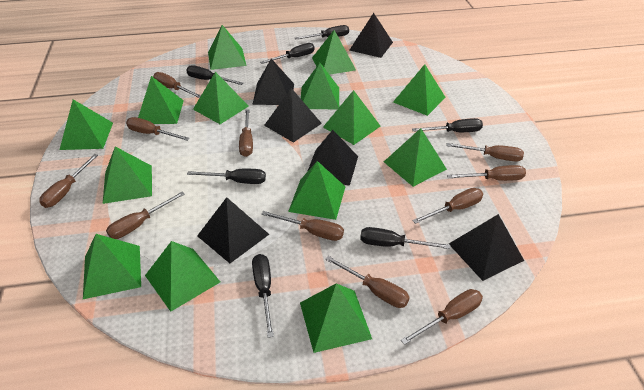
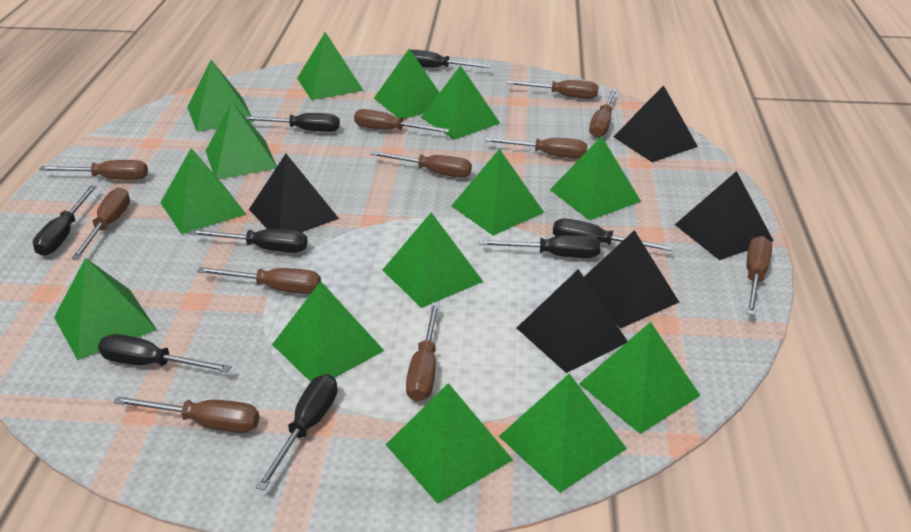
black pyramid: [197,197,269,263] [252,59,294,105] [264,88,322,143] [307,130,358,186] [349,13,393,58] [449,214,524,281] = 6 -> [249,154,339,232] [517,269,628,373] [584,230,679,328] [614,85,698,162] [675,171,774,260] = 5
black screwdriver: [186,65,243,85] [187,169,266,184] [252,254,274,338] [260,43,315,64] [295,25,349,40] [360,227,450,249] [412,118,483,132] = 7 -> [33,186,97,256] [98,334,232,372] [190,229,308,253] [245,113,340,132] [256,374,338,490] [411,50,492,68] [479,235,601,258] [553,218,673,251] = 8

